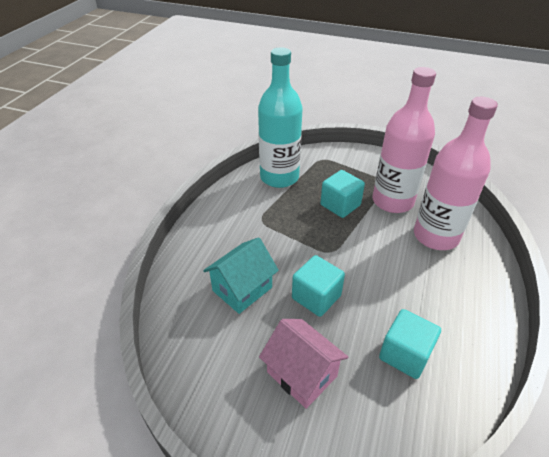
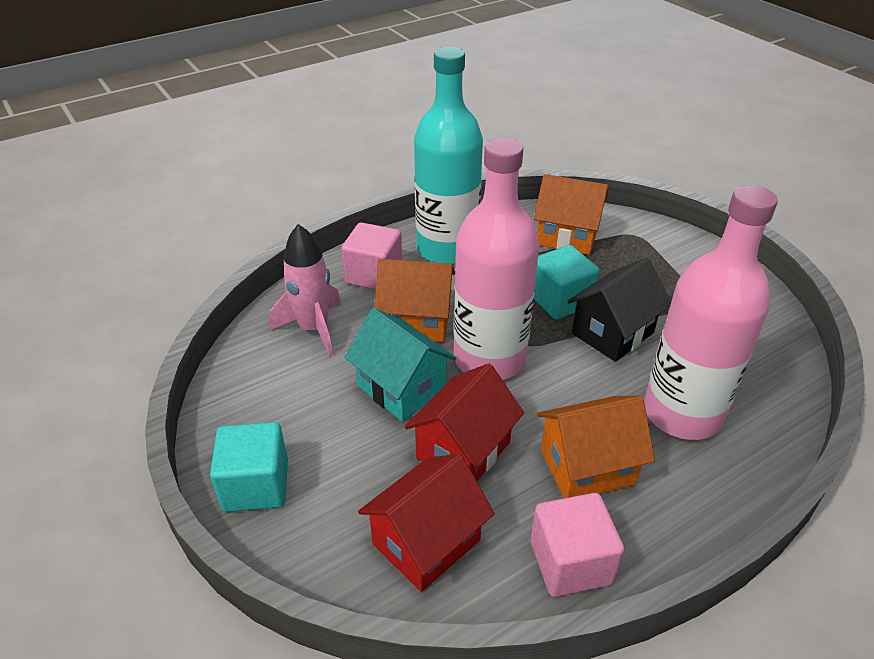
black house: none = 0 -> [567,258,671,362] = 1
orange house: none = 0 -> [374,259,455,342] [534,174,608,255] [537,396,655,498] = 3
pink cube: none = 0 -> [341,222,402,290] [531,493,624,597] = 2
pink house: [259,319,348,409] = 1 -> none = 0
pink rocket: none = 0 -> [269,224,341,357] = 1
red house: none = 0 -> [358,454,494,592] [404,363,524,481] = 2
turquoise cube: [292,255,345,317] [320,170,365,218] [379,309,441,379] = 3 -> [210,422,288,512] [534,245,599,320] = 2

